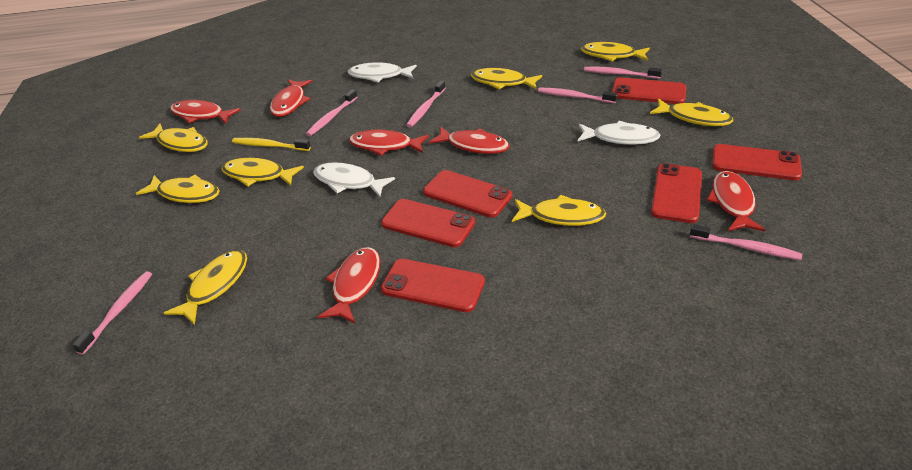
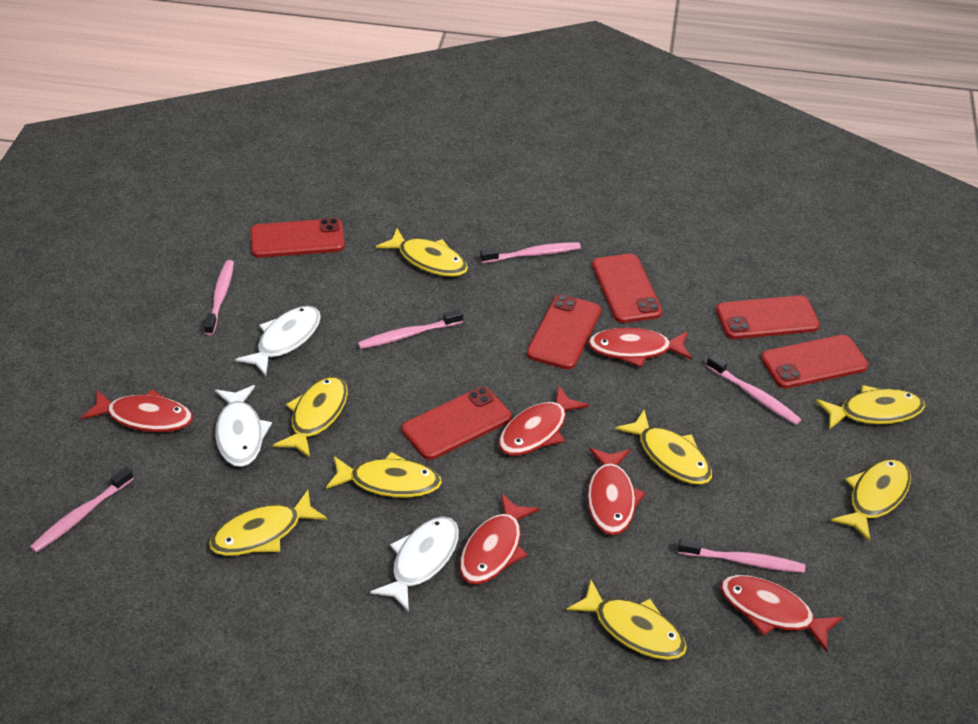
yellow toothbrush: [232,138,311,151] = 1 -> none = 0

